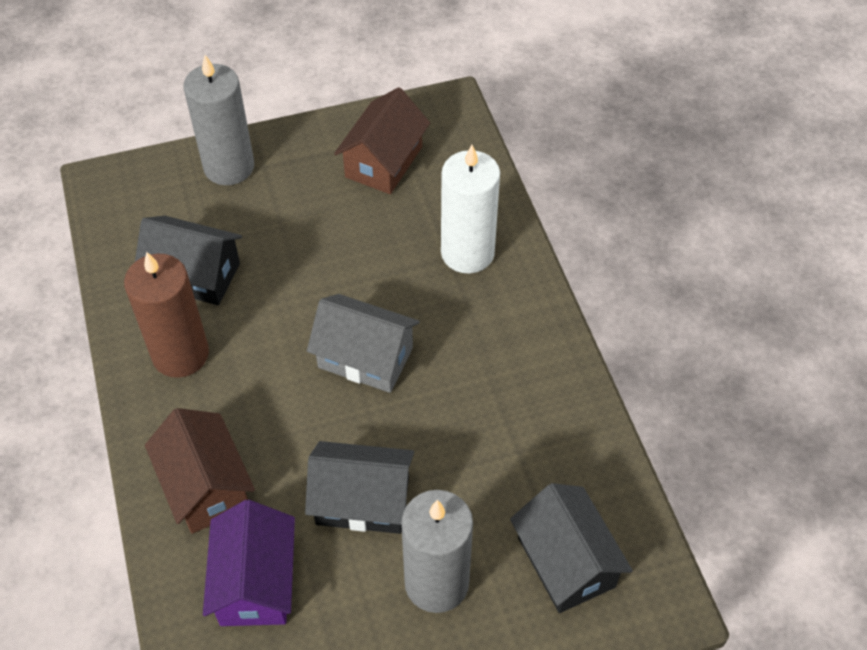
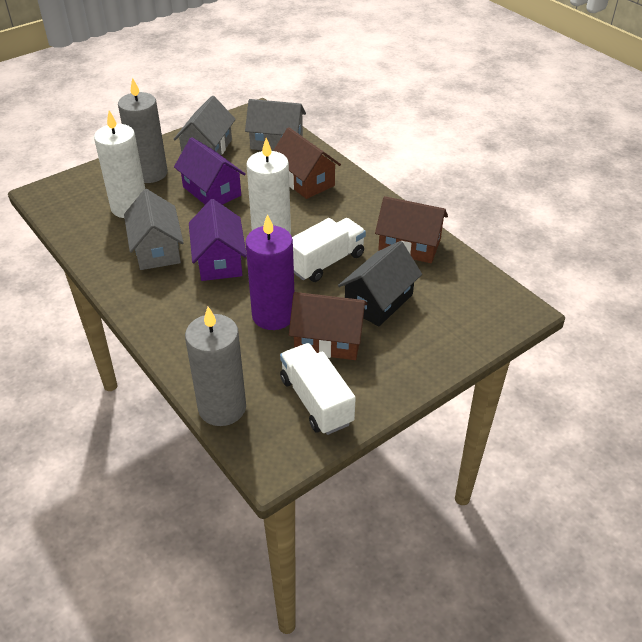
black house: [135,216,242,305] [305,441,414,534] [510,483,633,613] = 3 -> [338,241,422,327] = 1
brown candle: [124,252,209,378] = 1 -> none = 0
brown house: [145,408,255,534] [334,87,430,194] = 2 -> [273,127,341,199] [289,292,368,360] [375,196,448,263] = 3
grey house: [307,294,420,393] = 1 -> [124,189,184,270] [174,96,236,155] [245,99,306,151] = 3
purple candle: none = 0 -> [245,214,294,330] = 1
purple house: [203,500,295,626] = 1 -> [174,137,246,205] [189,199,247,281] = 2
white candle: [441,145,500,273] = 1 -> [94,111,145,218] [246,138,291,234] = 2
white truck: none = 0 -> [280,343,356,435] [292,218,366,282] = 2

